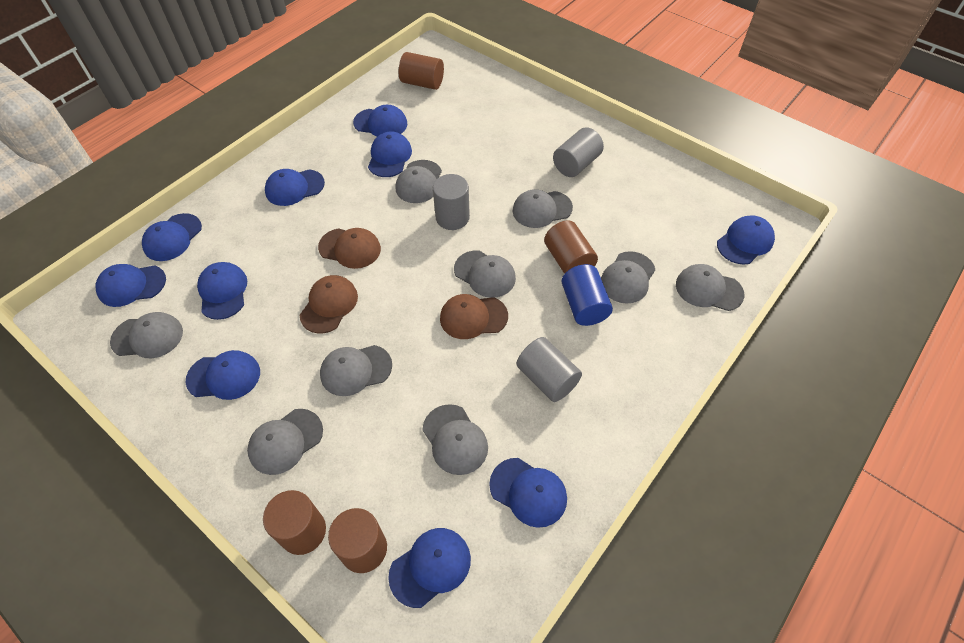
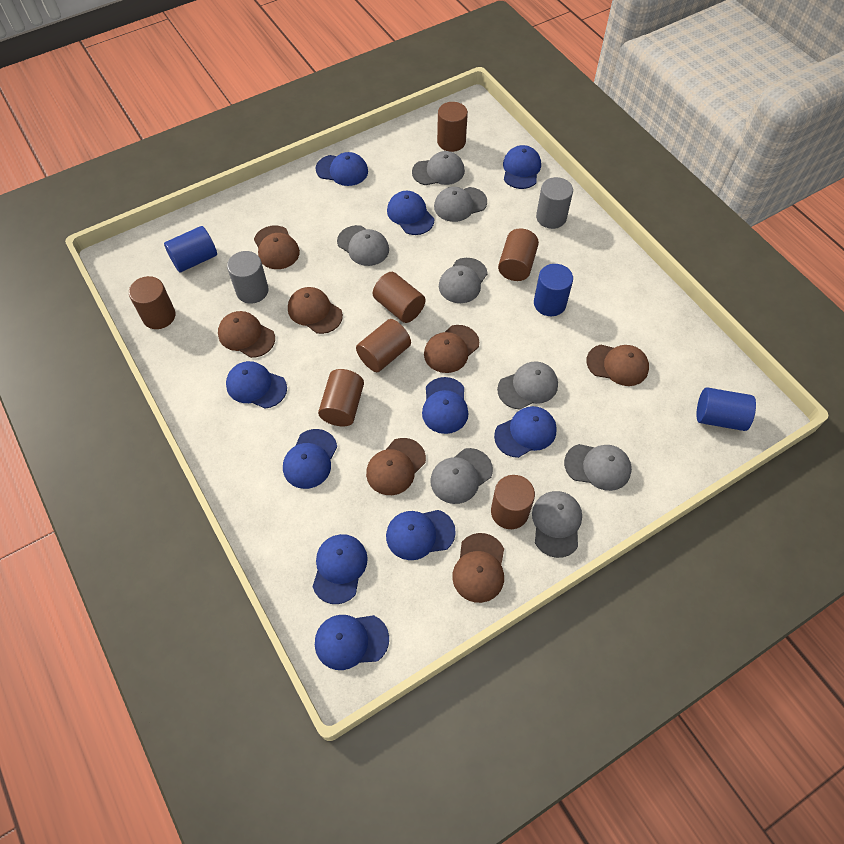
blue cylinder: [561,264,613,326] = 1 -> [164,226,217,272] [534,264,573,316] [696,387,756,431] = 3
brown cap: [300,275,358,334] [318,228,381,269] [440,294,508,339] = 3 -> [218,311,275,358] [254,226,300,269] [288,287,343,334] [366,438,426,495] [424,325,479,373] [452,533,504,603] [586,345,649,386] = 7
brown cylinder: [263,490,326,555] [328,508,387,573] [399,52,444,90] [544,220,598,274] = 4 -> [129,276,175,329] [318,369,364,427] [356,319,411,372] [373,272,425,323] [437,102,468,152] [491,475,535,529] [498,228,539,281] = 7
grey cap: [110,312,183,358] [247,409,323,475] [320,345,392,396] [396,160,442,203] [422,404,488,475] [454,250,516,298] [513,189,573,228] [601,251,655,304] [676,264,744,311] = 9 -> [337,225,389,266] [412,151,465,185] [430,448,493,504] [434,187,487,222] [439,258,488,303] [497,361,558,410] [532,491,582,558] [564,444,632,491] = 8
grey cylinder: [433,174,470,230] [516,337,582,402] [553,127,604,177] = 3 -> [227,251,269,304] [536,177,573,229] = 2

